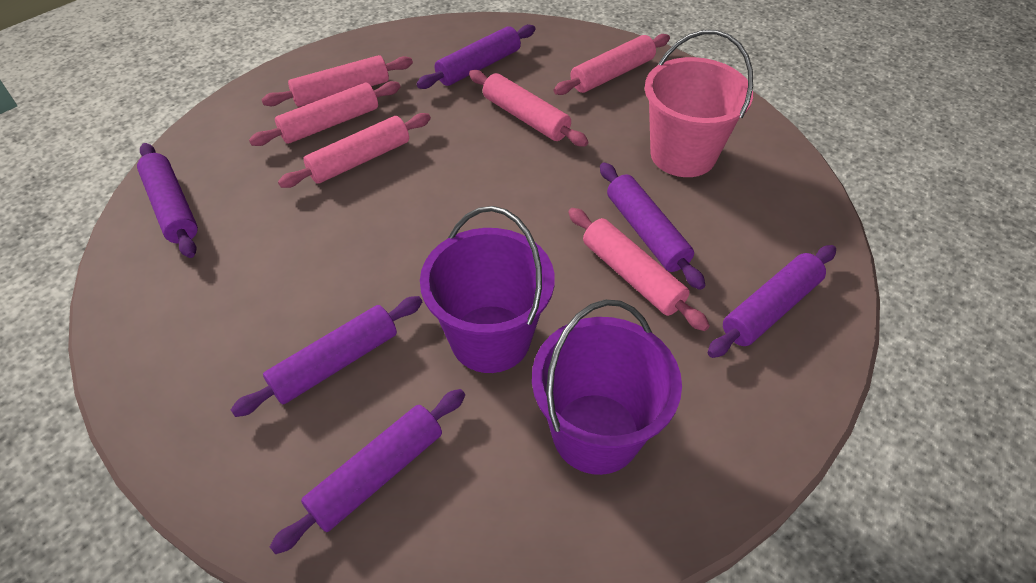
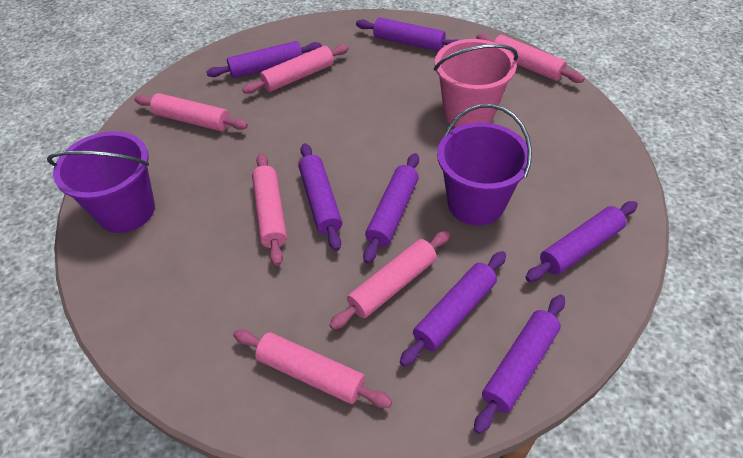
purple rolling pin: [137,143,198,258] [231,296,422,417] [270,389,465,554] [416,25,536,89] [600,162,705,290] [707,245,836,358] = 6 -> [206,41,322,78] [299,143,342,251] [356,17,458,51] [363,153,419,264] [400,251,506,367] [474,295,565,434] [525,201,638,282] = 7

